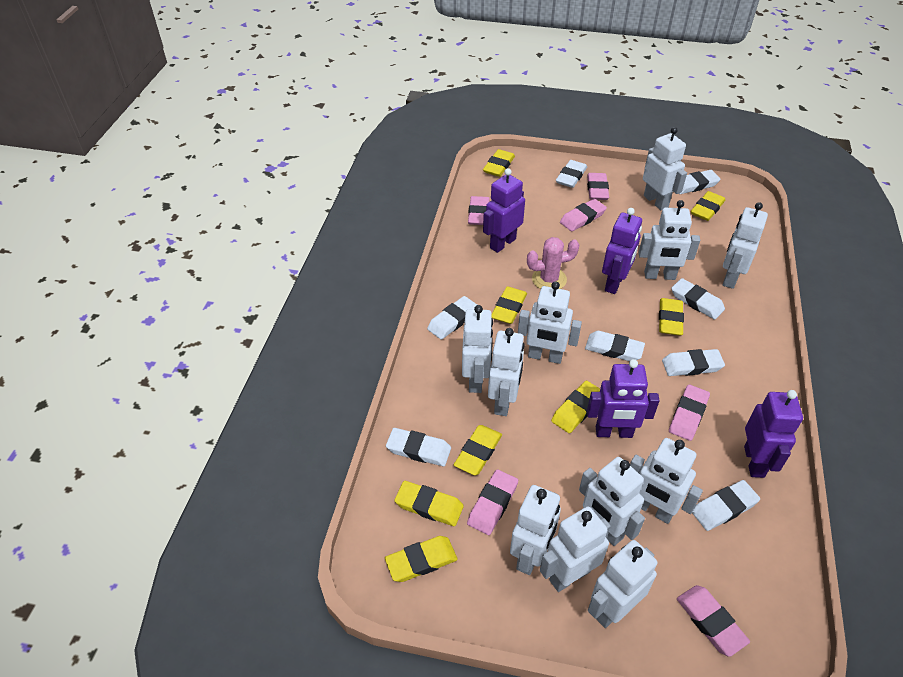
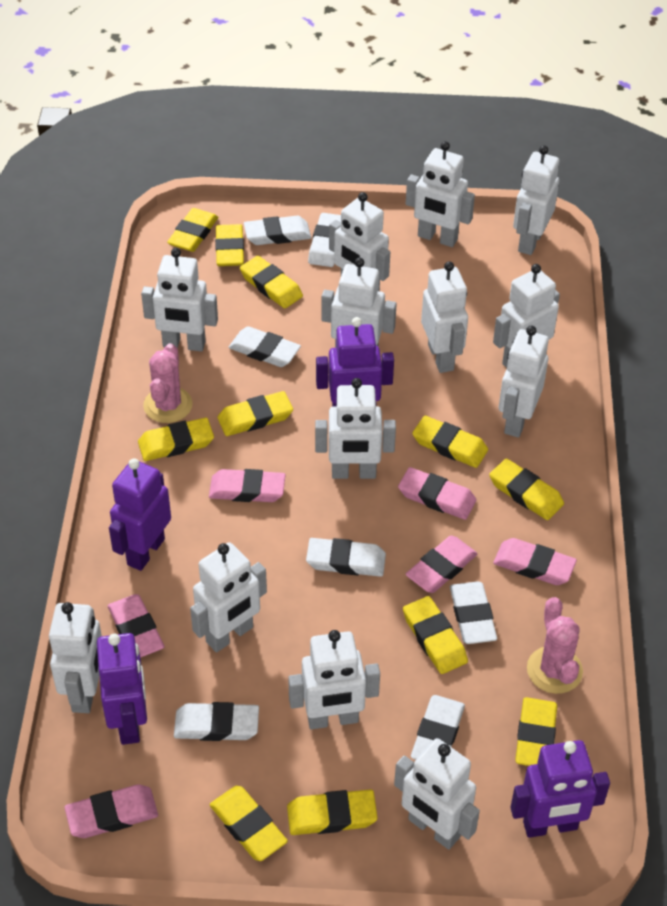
pink cactus: [527,237,579,289] = 1 -> [143,343,193,423] [527,597,583,694] = 2
white eraser: [386,428,451,466] [427,296,477,340] [556,160,587,188] [585,331,645,361] [662,349,725,376] [671,278,725,320] [679,170,720,194] [692,480,760,531] = 8 -> [174,702,259,741] [229,326,301,367] [244,216,311,245] [306,538,386,577] [308,213,341,267] [411,695,465,760] [450,581,497,644] = 7
white robot: [462,305,493,393] [488,328,524,416] [510,485,561,575] [518,281,582,364] [540,506,611,592] [579,457,645,546] [588,540,657,628] [630,438,703,524] [639,200,700,280] [643,127,687,210] [723,202,768,289] = 11 -> [49,602,102,713] [141,248,218,352] [190,542,267,653] [288,630,380,729] [315,378,396,479] [321,257,397,348] [329,192,390,291] [394,738,480,850] [406,141,475,247] [421,261,468,373] [493,264,560,368] [499,326,549,438] [513,145,559,255] = 13
yellow eraser: [385,536,458,582] [394,481,464,526] [454,425,502,475] [483,149,515,177] [492,286,527,324] [551,381,600,433] [659,298,684,336] [691,191,725,221] = 8 -> [138,418,214,461] [167,208,218,252] [210,786,288,861] [215,224,244,266] [218,391,293,436] [240,256,303,308] [287,789,378,835] [403,596,468,674] [412,416,488,468] [489,458,564,520] [515,697,557,766] = 11

